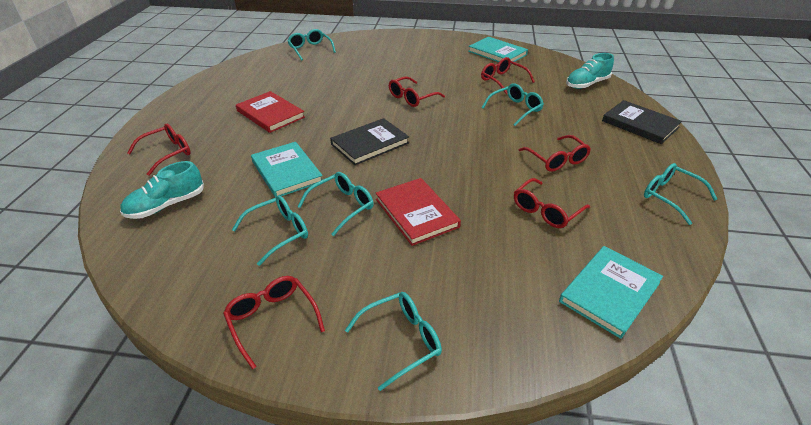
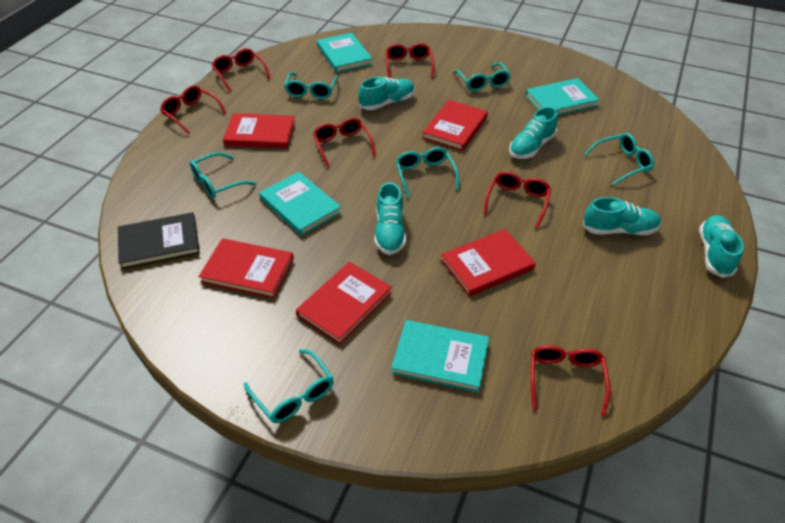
black book: [330,118,409,165] [602,100,682,144] = 2 -> [118,212,200,269] = 1
red book: [236,91,305,133] [376,178,461,246] = 2 -> [199,238,294,299] [223,113,295,149] [296,262,392,345] [422,100,488,151] [441,229,536,296] = 5
turquoise book: [251,142,323,198] [468,37,528,62] [559,246,663,339] = 3 -> [259,172,342,236] [317,33,372,73] [391,320,489,393] [525,78,600,115] = 4
turquoise shoe: [120,161,204,219] [566,53,614,89] = 2 -> [358,77,415,110] [375,182,406,255] [509,107,558,159] [582,197,661,235] [699,215,744,278] = 5

